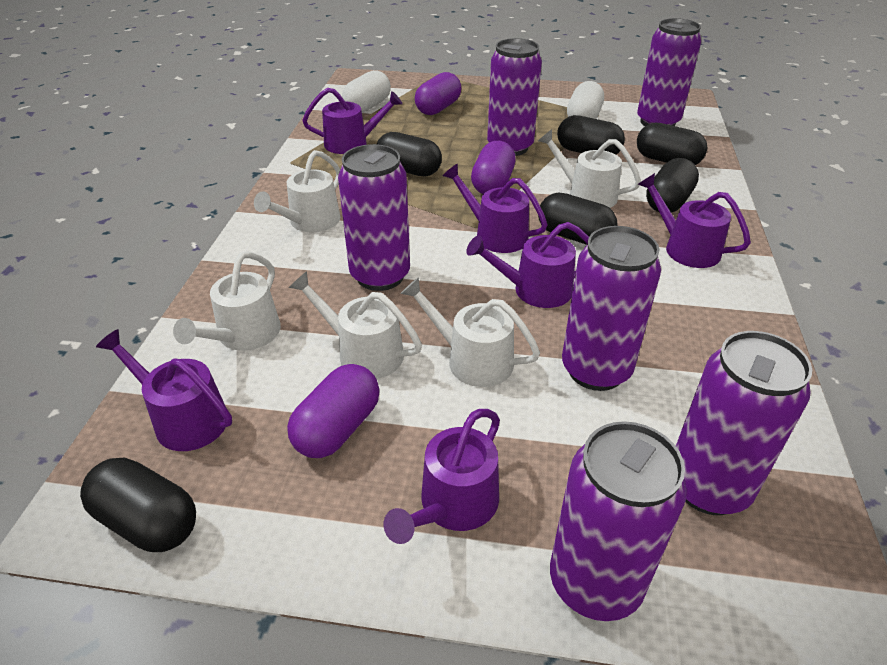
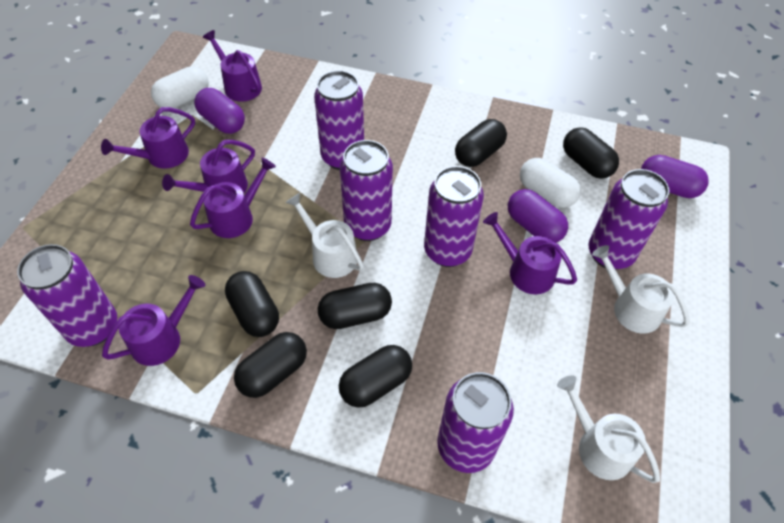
white watering can: [173,251,281,351] [254,150,340,232] [289,271,422,379] [400,277,540,387] [538,129,641,208] = 5 -> [286,193,364,278] [557,375,660,483] [592,245,690,334] = 3

